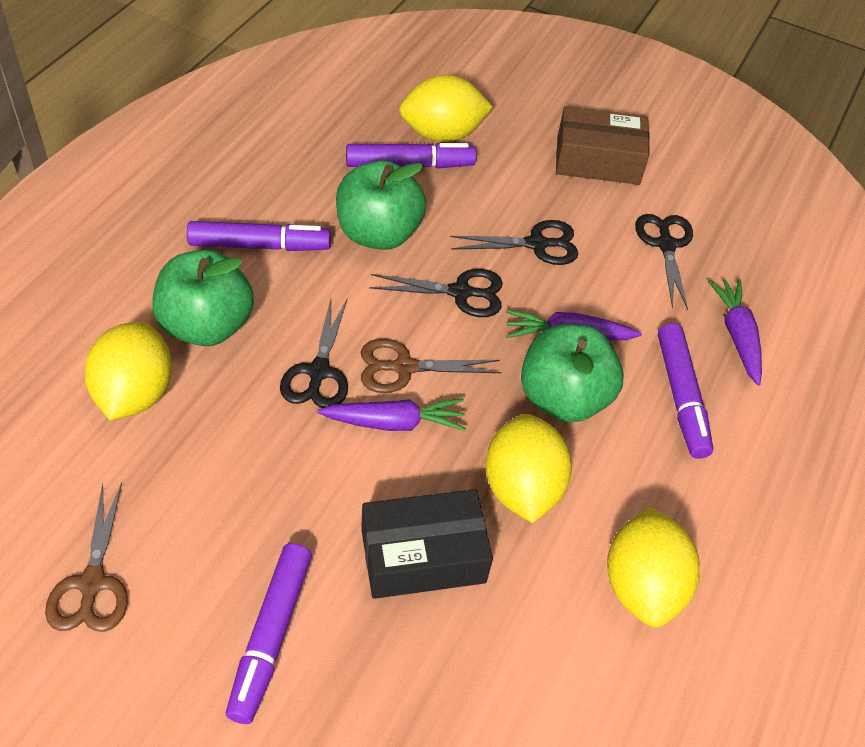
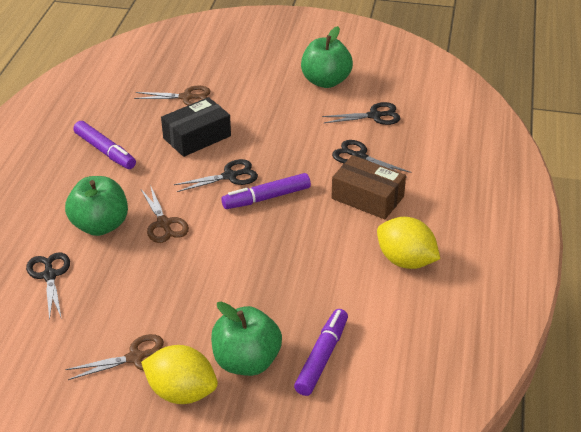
brown scissors: [45,482,128,632] [361,339,502,393] = 2 -> [65,334,164,380] [134,85,211,106] [141,185,189,243] = 3
purple carrot: [318,398,466,431] [506,310,642,340] [708,279,762,385] = 3 -> none = 0
purple marker: [187,221,331,251] [226,543,312,724] [346,143,476,168] [658,323,713,459] = 4 -> [73,121,136,169] [221,173,311,209] [294,309,348,396] = 3
yellow lemon: [85,322,172,420] [399,75,493,142] [485,414,572,523] [607,507,700,627] = 4 -> [141,345,218,404] [377,217,440,269] = 2

